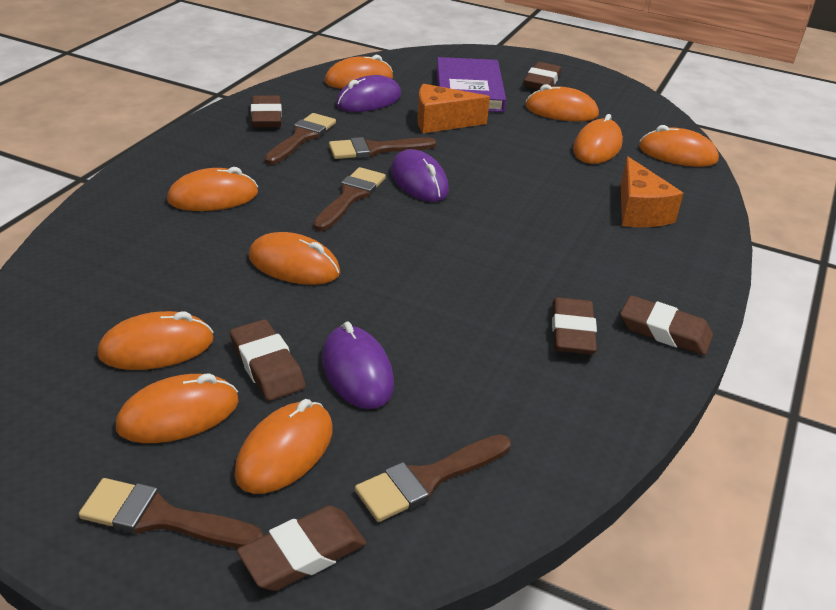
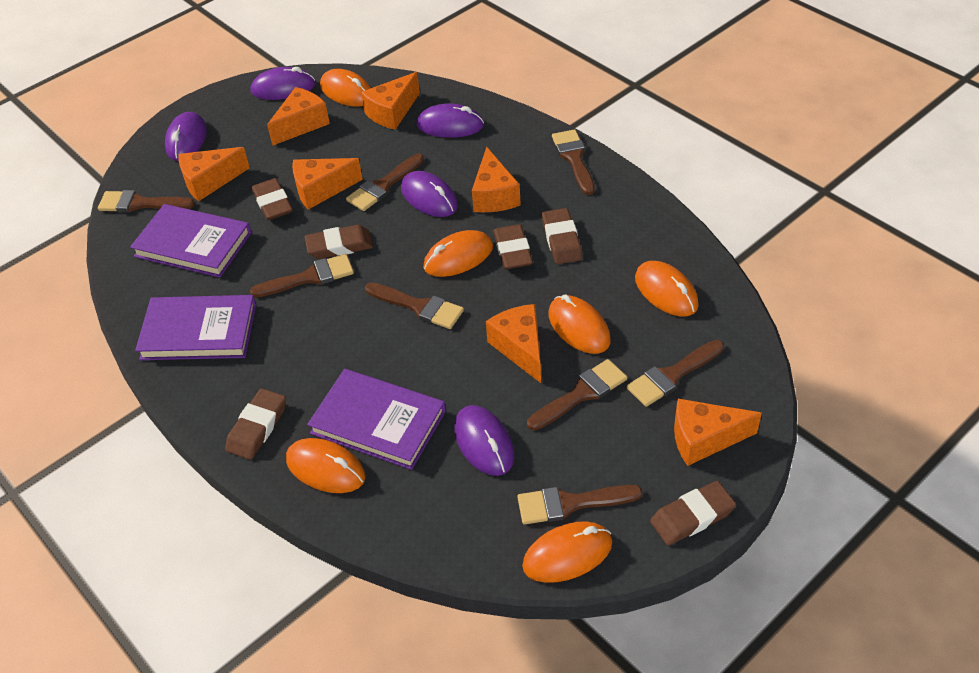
brown brush: [79,478,263,548] [264,113,336,165] [313,167,386,231] [329,137,437,159] [355,434,511,522] = 5 -> [98,190,195,213] [250,254,354,298] [346,153,424,211] [365,282,464,329] [517,485,643,524] [527,359,627,431] [552,130,595,195] [627,340,724,407] = 8
orange cheese: [417,84,490,133] [621,156,684,227] = 2 -> [178,147,250,202] [267,87,330,146] [292,158,363,210] [361,72,420,130] [472,147,521,212] [486,304,541,383] [674,399,762,466] = 7
orange mouse: [97,311,213,370] [116,373,239,443] [167,167,258,211] [234,399,333,494] [248,232,340,285] [325,55,393,89] [526,84,599,121] [573,114,623,164] [639,125,719,167] = 9 -> [286,438,365,493] [320,69,371,107] [423,230,493,277] [522,521,612,583] [549,294,611,354] [635,261,699,317] = 6
purple book: [437,57,506,112] = 1 -> [130,204,252,278] [135,295,256,360] [307,369,446,470] = 3
purple mouse: [322,322,394,409] [336,75,401,112] [391,149,449,202] = 3 -> [165,112,207,161] [251,67,315,100] [401,171,458,217] [417,103,484,138] [454,405,514,476] = 5

